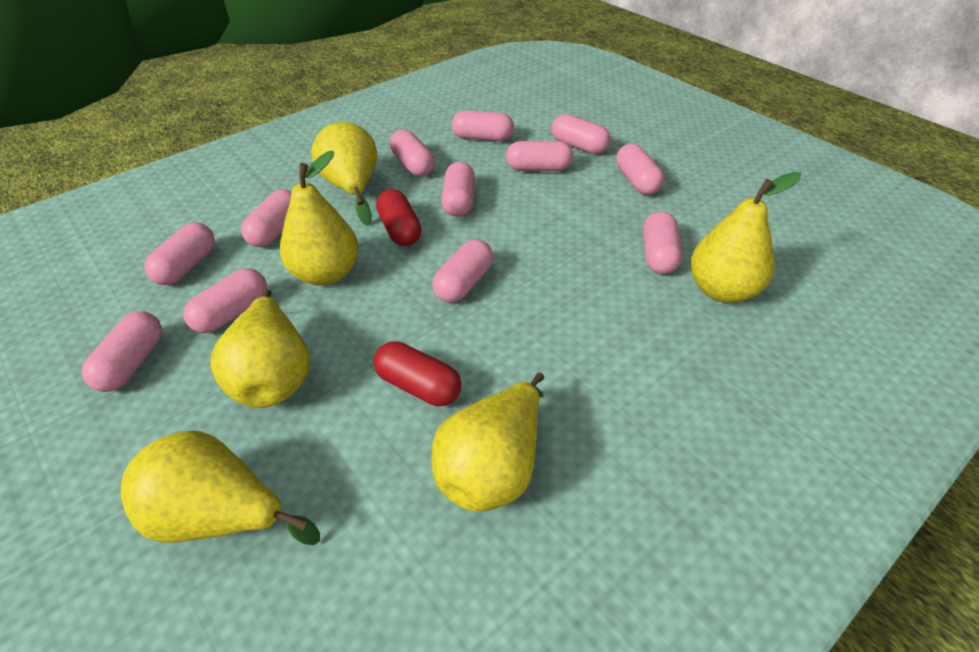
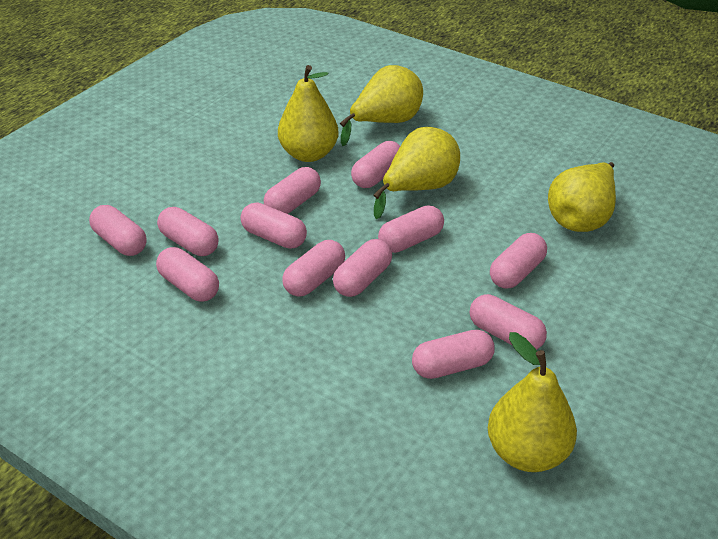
red capsule: [374,341,461,406] [376,189,422,246] = 2 -> none = 0
yellow pear: [121,430,320,545] [211,289,310,408] [280,151,358,286] [311,122,377,226] [431,373,544,512] [690,172,801,303] = 6 -> [278,65,339,162] [340,65,423,146] [373,127,460,219] [488,332,577,472] [548,162,616,232] = 5

